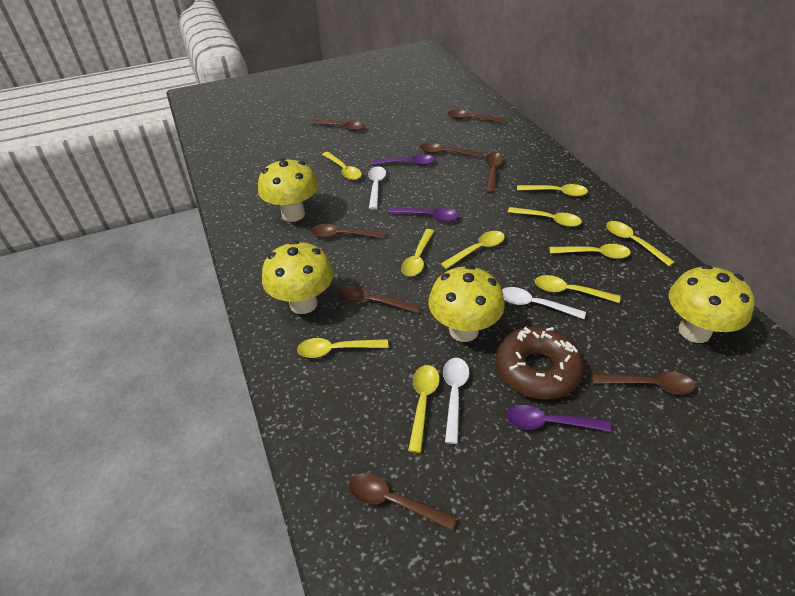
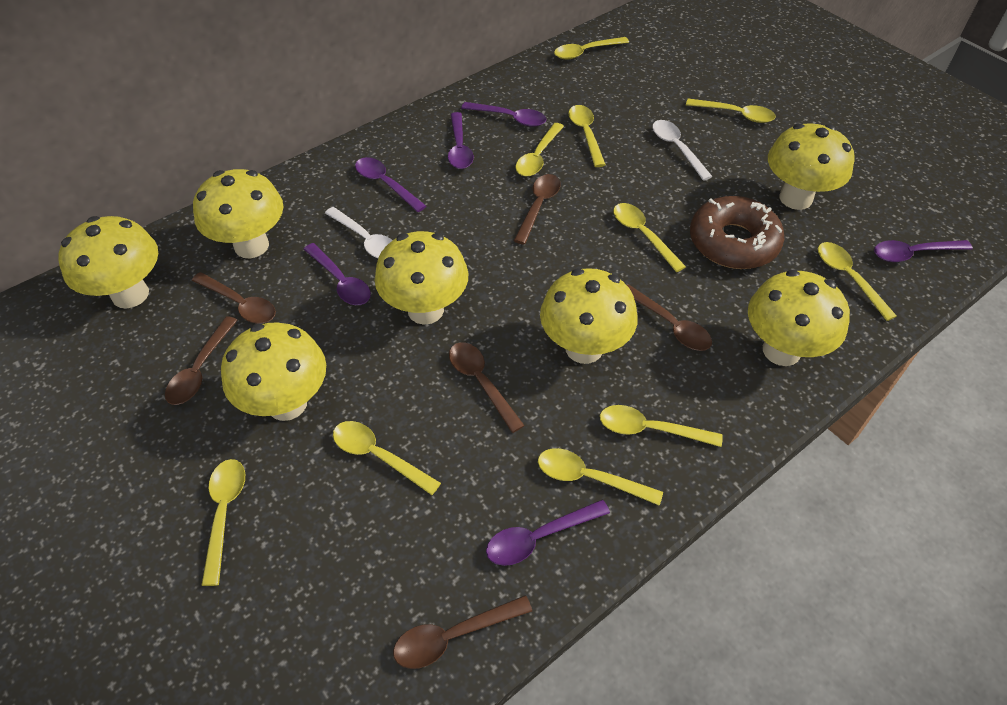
brown spoon: [310,120,365,131] [311,224,385,238] [339,286,421,313] [348,473,457,531] [420,143,482,158] [448,110,505,123] [485,153,503,193] [592,372,695,394] = 8 -> [165,316,238,405] [192,272,276,324] [393,595,532,669] [449,342,525,433] [514,174,561,245] [627,284,712,351] = 6
purple spoon: [371,154,435,165] [388,207,459,221] [506,405,611,432] = 3 -> [304,243,371,305] [355,157,426,212] [448,112,474,169] [461,102,546,127] [486,500,610,566] [874,240,973,262] = 6
white spoon: [368,166,386,209] [443,358,469,444] [502,287,586,319] = 3 -> [325,207,393,258] [652,120,713,181] = 2
yellow mushroom: [258,158,318,222] [262,241,334,314] [428,265,505,342] [669,265,755,343] = 4 -> [58,216,158,309] [193,169,283,258] [221,322,326,421] [375,231,468,325] [540,268,638,364] [748,270,850,366] [768,123,855,210] = 7

